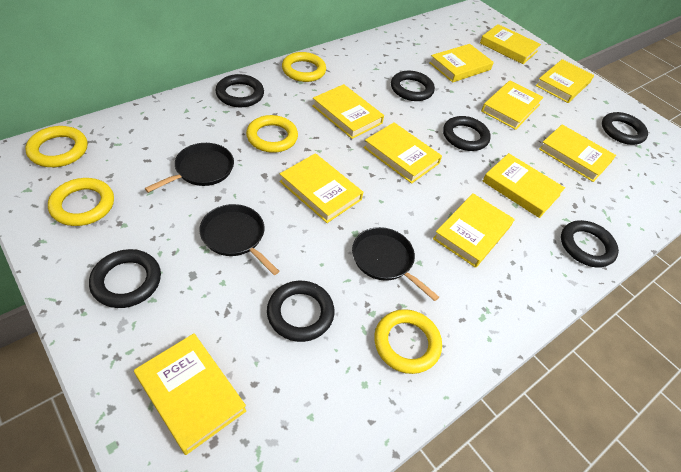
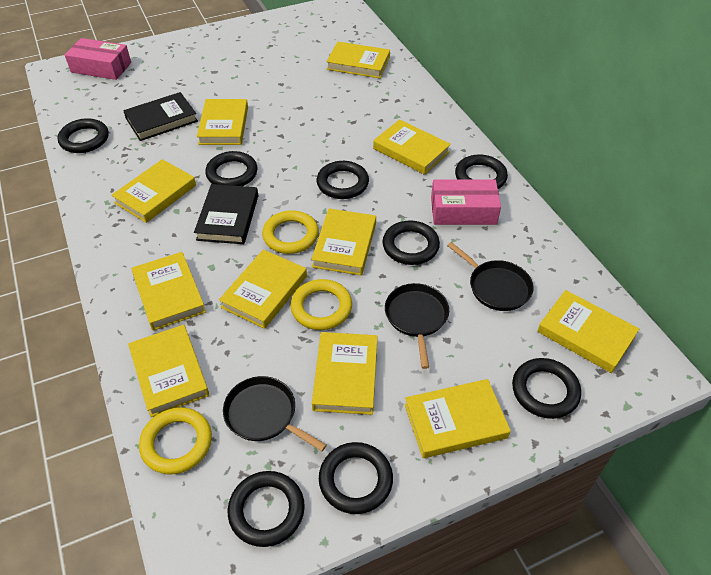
black book: none = 0 -> [123,92,198,141] [194,184,258,244] = 2
black ring: [89,249,161,308] [215,74,264,107] [267,281,335,342] [391,71,435,101] [443,116,491,151] [561,220,619,268] [602,112,648,145] = 7 -> [57,118,109,153] [205,151,258,186] [228,471,305,547] [317,161,369,199] [319,442,393,514] [382,221,440,265] [455,154,508,189] [512,358,581,419] = 8
pink box: none = 0 -> [65,38,131,80] [431,179,501,225] = 2
yellow ring: [25,126,87,167] [48,178,114,226] [246,115,298,153] [282,52,326,82] [374,309,442,374] = 5 -> [139,407,212,475] [262,210,319,254] [290,279,352,330] = 3

